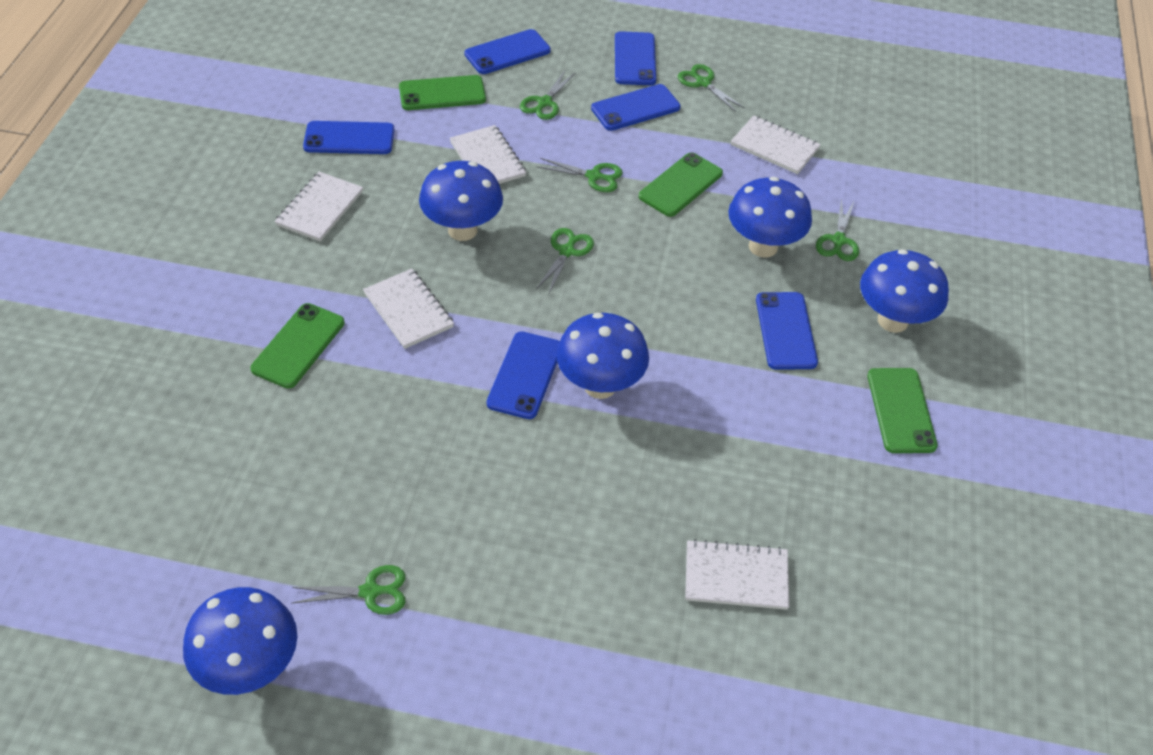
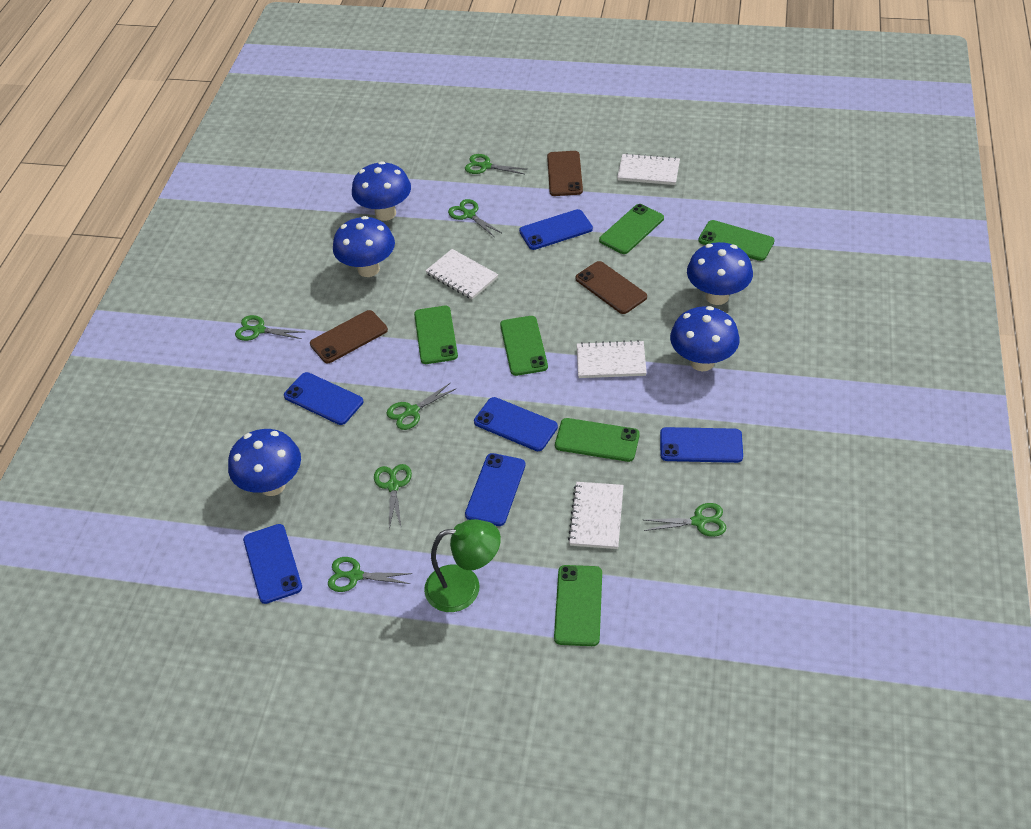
brown phone: none = 0 -> [310,310,388,363] [547,151,583,196] [576,261,647,314] = 3
green lamp: none = 0 -> [424,519,501,612] = 1
green phone: [250,303,345,389] [399,75,486,110] [639,152,723,217] [867,368,938,453] = 4 -> [414,306,458,364] [500,316,548,376] [554,565,602,646] [555,418,640,462] [599,204,664,254] [698,220,774,261] = 6
green scissors: [291,565,405,615] [520,71,576,120] [536,228,594,293] [537,158,623,192] [678,64,745,112] [816,199,859,261] = 6 -> [235,315,303,341] [328,557,412,592] [374,464,412,530] [387,382,457,430] [448,199,501,237] [465,154,525,174] [644,503,726,537] = 7
white notebook: [275,172,363,242] [363,269,454,349] [450,125,526,184] [685,539,789,610] [731,115,821,174] = 5 -> [425,249,498,300] [568,482,624,549] [577,340,647,378] [617,153,680,185] = 4

